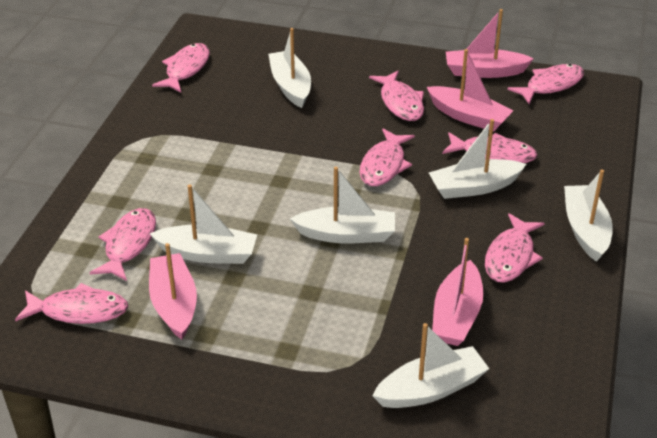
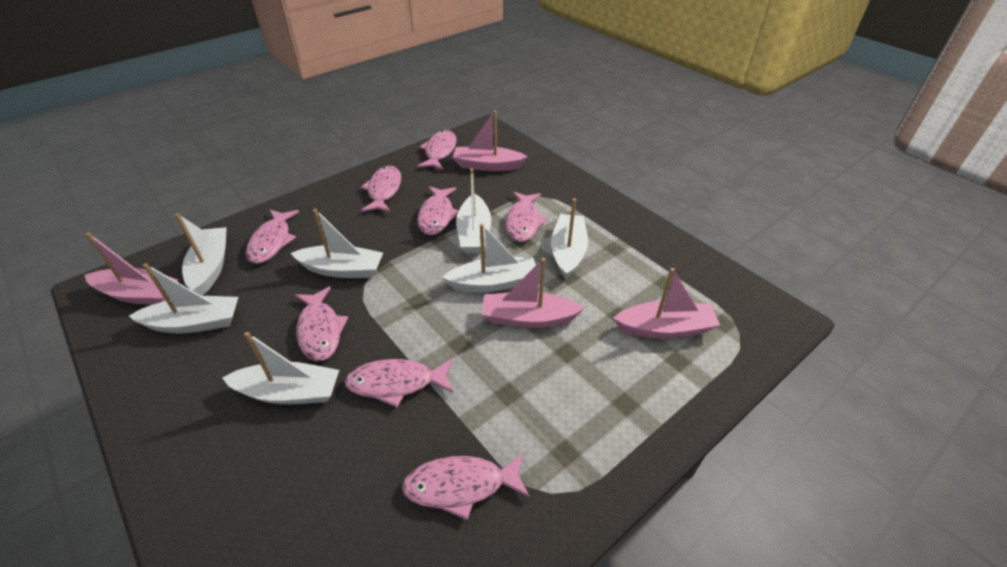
white boat: [150,184,257,264] [268,28,311,108] [290,167,395,243] [372,323,489,408] [429,119,526,199] [564,170,613,262] = 6 -> [129,263,238,333] [175,213,227,296] [222,332,339,404] [291,209,383,278] [442,224,536,292] [456,168,491,254] [551,198,588,279] = 7

